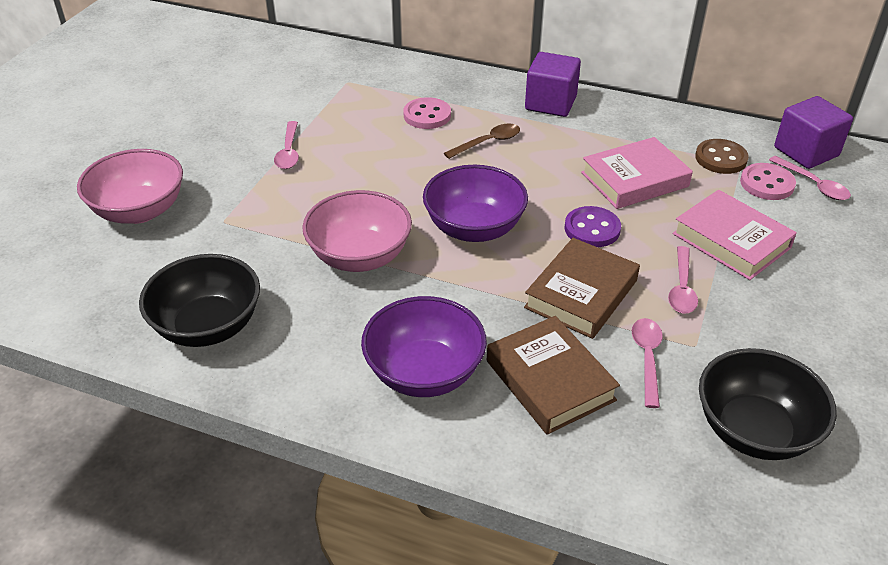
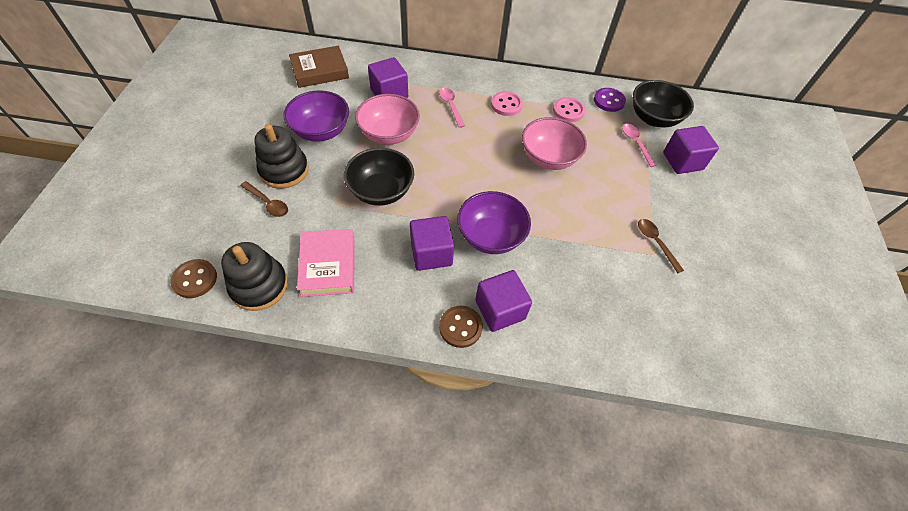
black stacking toy: none = 0 -> [221,242,288,311] [254,124,309,189] = 2
brown book: [487,316,620,435] [524,238,640,339] = 2 -> [289,46,349,88] = 1
brown button: [695,139,749,174] = 1 -> [171,259,217,298] [439,306,483,348] = 2
brown spoon: [444,124,520,159] = 1 -> [240,181,288,217] [638,219,684,273] = 2
pink book: [581,137,693,209] [672,190,797,280] = 2 -> [297,229,354,297] = 1
pink spoon: [274,121,299,169] [632,318,663,408] [668,246,698,313] [769,156,851,200] = 4 -> [439,88,465,128] [622,124,657,167] = 2
purple cube: [525,52,581,117] [774,96,853,169] = 2 -> [368,57,408,98] [410,216,454,271] [475,270,532,332] [663,126,719,174] = 4

